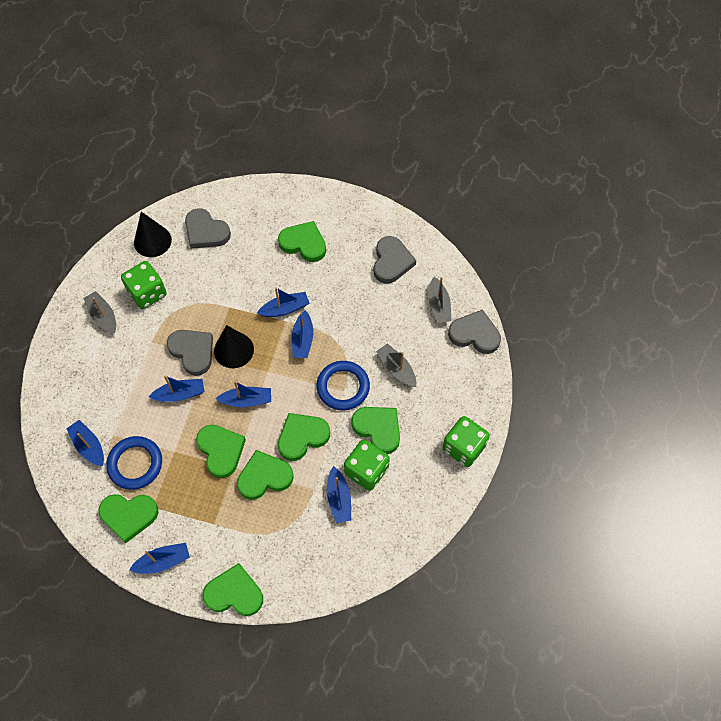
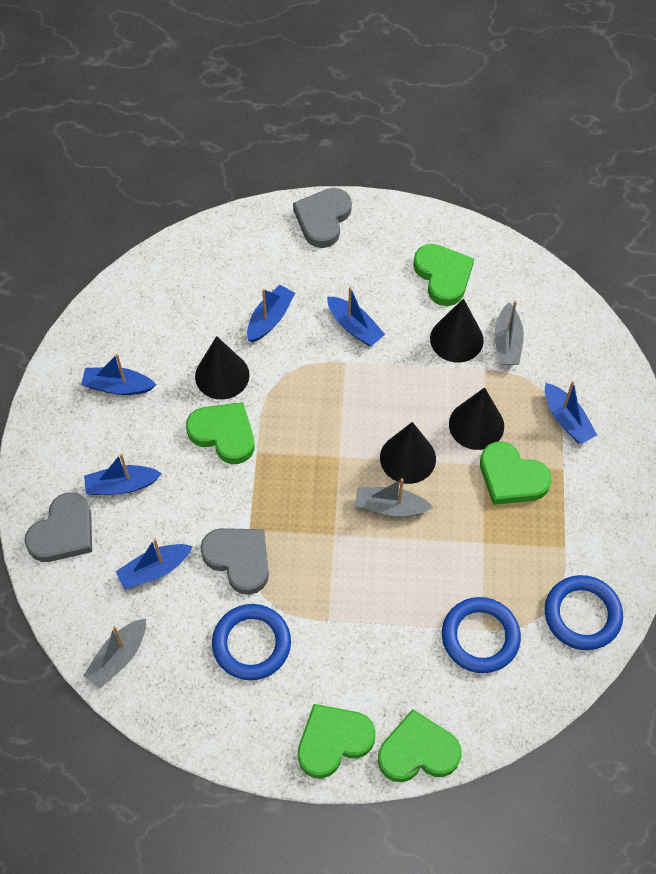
black cone: [134,212,172,257] [214,325,254,368] = 2 -> [195,336,250,400] [380,422,436,484] [430,298,484,362] [449,387,504,450] = 4
blue boat: [66,420,104,466] [129,543,190,574] [149,376,205,402] [216,381,271,407] [257,287,309,317] [292,310,313,358] [327,466,351,523] = 7 -> [81,354,156,395] [84,454,162,495] [116,538,193,589] [247,285,295,342] [327,287,385,346] [545,381,597,444] = 6
blue ring: [106,436,162,490] [316,361,370,410] = 2 -> [212,604,291,680] [442,597,521,673] [545,575,623,650] = 3
green dice: [121,261,167,309] [344,440,390,491] [442,416,490,467] = 3 -> none = 0
green heart: [98,494,159,543] [196,425,246,478] [203,563,263,616] [237,450,294,500] [278,221,326,262] [278,413,330,461] [351,407,400,454] = 7 -> [186,402,255,464] [298,704,376,779] [378,709,461,782] [413,244,474,306] [480,442,552,505] = 5
grey heart: [167,330,213,376] [185,208,231,249] [374,236,416,284] [448,309,501,354] = 4 -> [25,492,92,562] [200,528,269,595] [293,188,352,248] = 3

